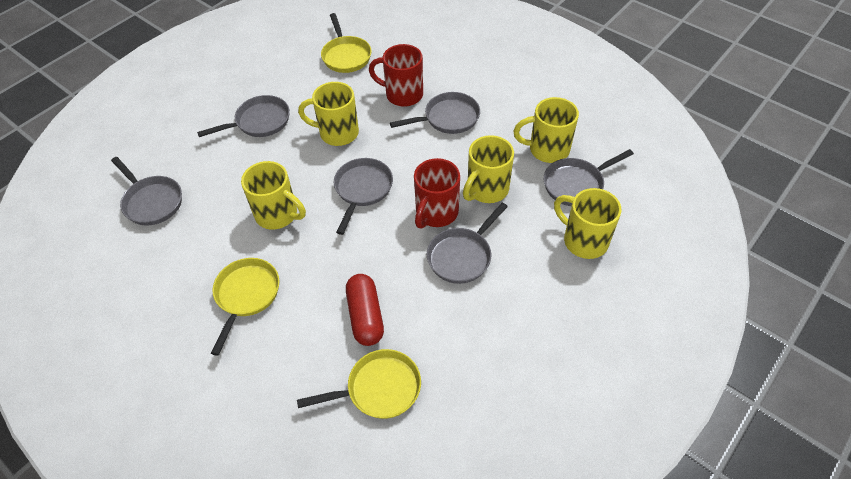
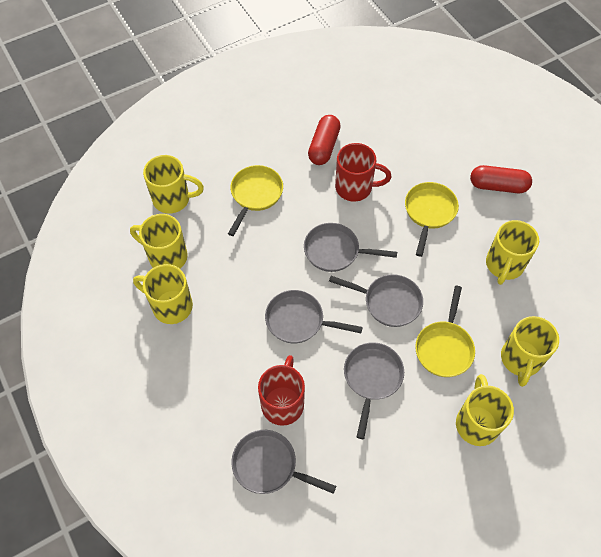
grey pan: [111,157,182,225] [197,95,290,137] [334,158,393,235] [390,92,480,134] [427,203,508,284] [544,149,634,206] = 6 -> [232,430,336,494] [265,290,363,343] [304,223,397,272] [329,274,423,327] [344,342,404,439] = 5
red capsule: [346,274,384,346] = 1 -> [308,115,341,165] [470,165,532,193] = 2
yellow mug: [241,161,306,230] [298,82,359,146] [463,135,514,203] [513,97,579,163] [554,188,621,259] = 5 -> [130,214,188,269] [133,264,193,324] [143,155,204,214] [456,374,514,446] [486,220,539,285] [501,316,559,387] = 6

